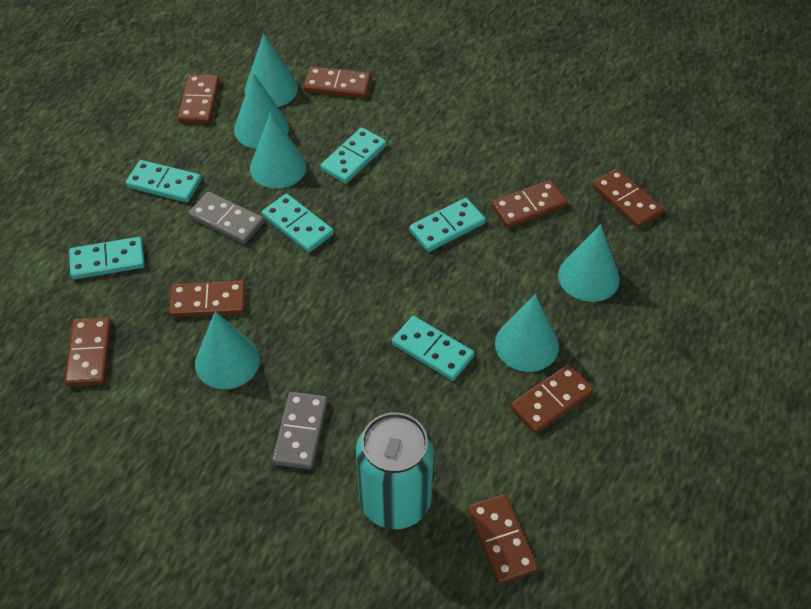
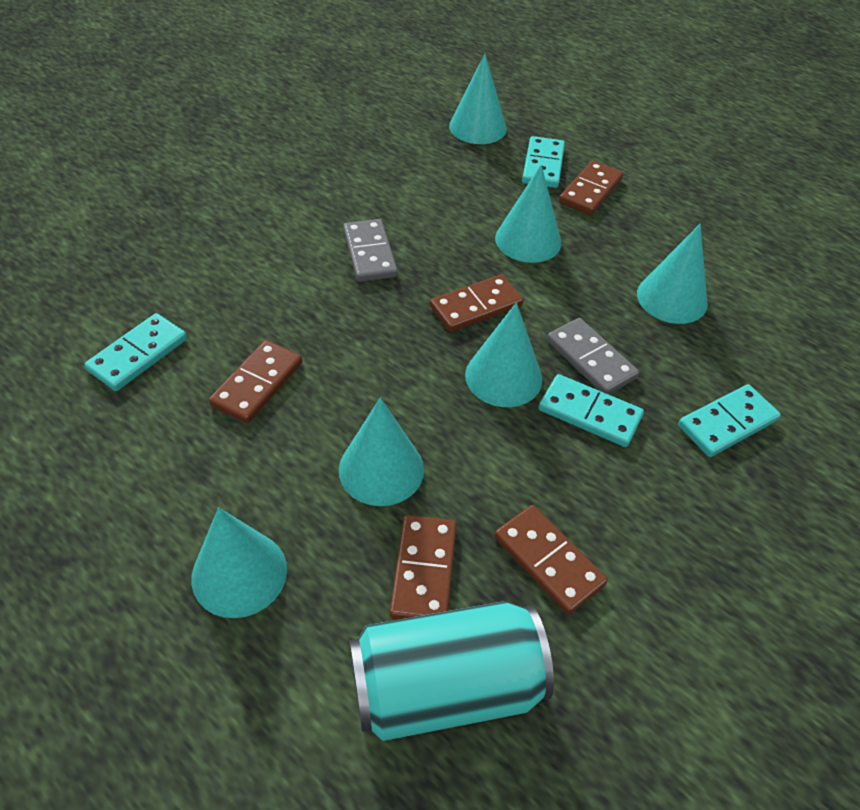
brown domino: [65,317,112,387] [169,281,246,317] [177,74,220,124] [303,66,371,98] [467,494,538,584] [491,180,567,228] [510,364,594,434] [592,168,663,228] = 8 -> [209,340,302,423] [389,515,457,620] [430,274,523,332] [494,505,608,615] [559,161,624,215] = 5
turquoise domino: [69,237,145,279] [126,160,201,203] [262,194,333,253] [320,127,387,184] [392,316,474,381] [409,198,486,252] = 6 -> [84,313,187,391] [522,136,565,188] [539,374,644,447] [678,384,781,457] = 4

